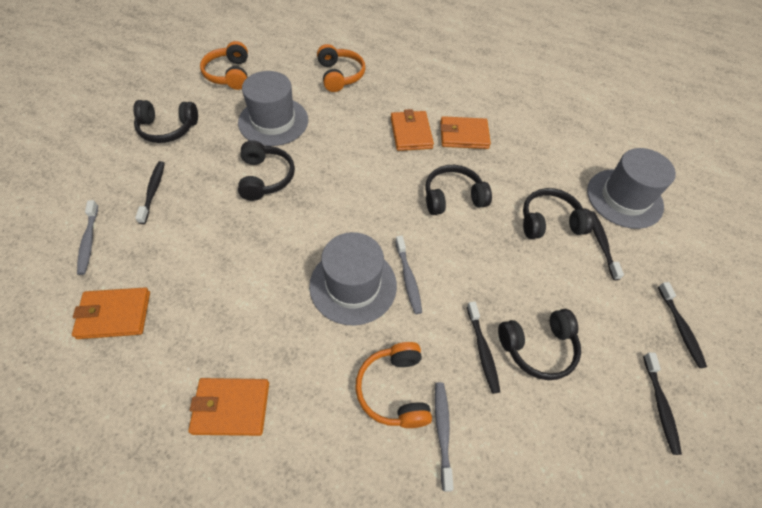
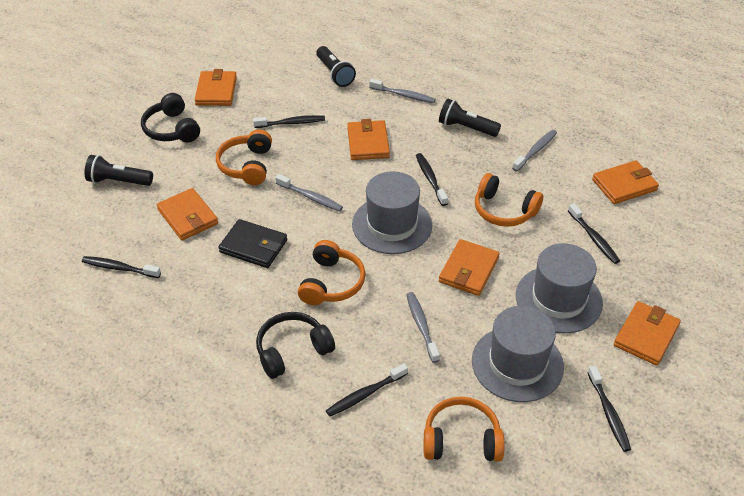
black flashlight: none = 0 -> [85,155,153,186] [316,46,356,87] [439,99,501,137] = 3
black headphones: [133,100,198,143] [238,140,295,201] [425,165,492,215] [498,309,581,380] [523,188,594,239] = 5 -> [141,93,200,142] [256,312,335,379] = 2
black toothbrush: [135,161,165,224] [467,301,500,394] [591,211,624,280] [643,352,682,455] [658,282,707,368] = 5 -> [82,256,161,278] [253,115,325,128] [326,363,408,417] [416,153,448,206] [568,203,620,264] [587,365,631,452] = 6
black wallet: none = 0 -> [219,219,287,268] = 1
grey toothbrush: [77,200,98,275] [395,236,422,314] [435,382,454,491] = 3 -> [275,174,343,211] [369,79,436,103] [406,292,440,363] [512,130,557,171] = 4
orange headphones: [200,41,248,90] [317,44,365,92] [355,342,432,428] = 3 -> [216,129,272,185] [298,240,366,305] [424,397,505,461] [475,173,543,227] = 4
orange wallet: [72,287,150,339] [188,378,269,436] [391,109,434,151] [440,116,491,149] = 4 -> [157,188,218,240] [195,69,237,106] [347,119,390,160] [439,239,500,296] [592,160,659,204] [614,301,681,366] = 6

